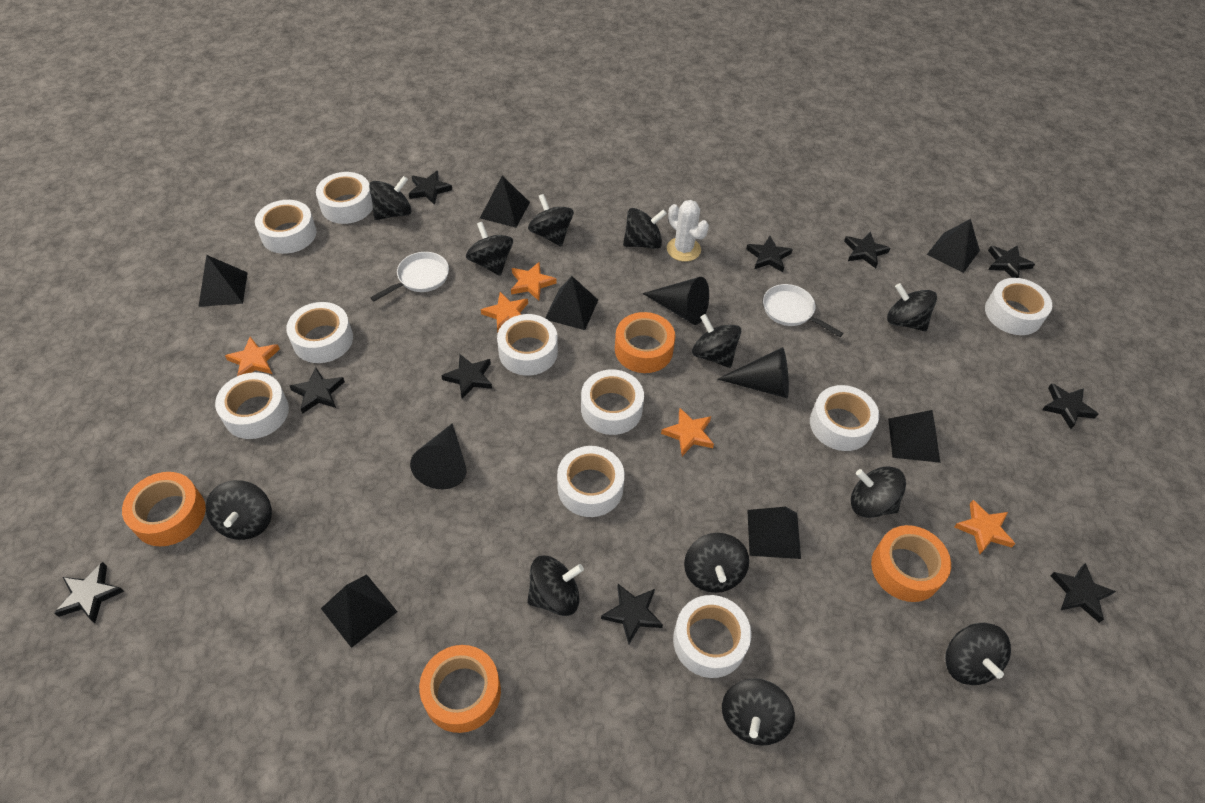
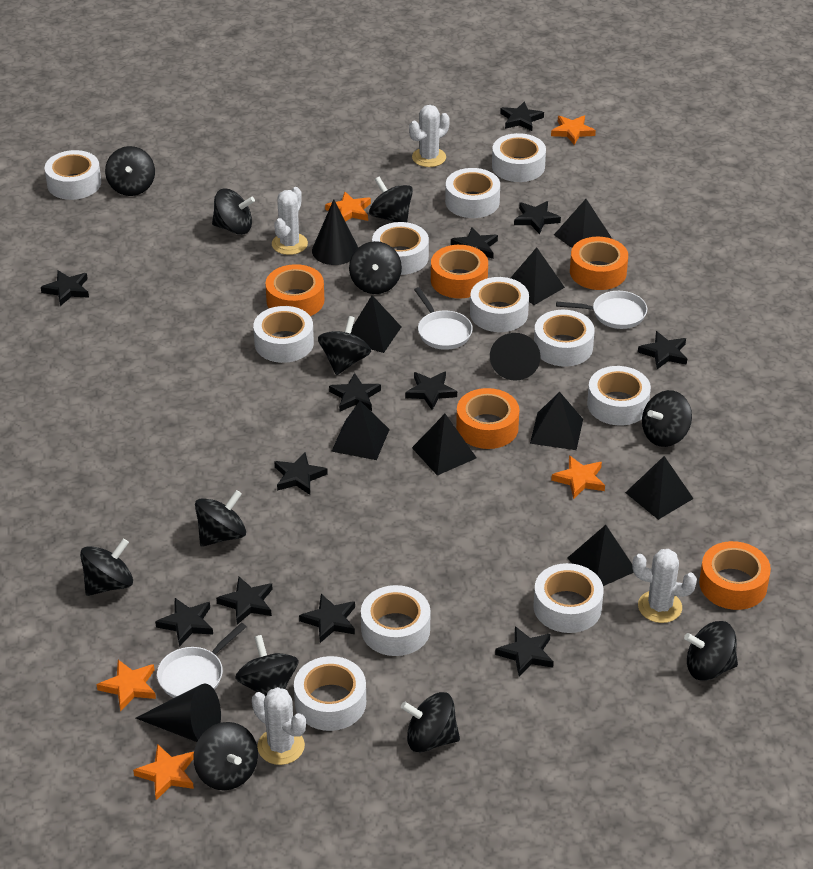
black pyramid: [198,255,248,307] [321,574,397,648] [480,175,530,227] [545,276,598,330] [747,507,801,559] [888,410,940,463] [927,219,980,273] = 7 -> [331,401,390,460] [351,295,401,353] [412,414,477,476] [511,247,565,305] [530,392,583,450] [554,199,612,248] [568,525,634,586] [625,456,694,520] = 8
black star: [54,562,124,623] [290,367,345,414] [409,171,452,205] [441,354,492,399] [601,584,663,644] [746,236,793,272] [844,232,890,268] [988,245,1035,278] [1042,383,1098,429] [1050,563,1116,623] = 10 -> [41,270,89,306] [155,598,213,647] [216,577,273,625] [274,452,328,495] [299,594,355,643] [329,373,381,411] [405,371,457,410] [451,227,498,259] [495,626,554,677] [500,102,544,131] [514,201,561,234] [638,331,687,369] = 12
orange tape: [122,472,206,546] [419,645,501,733] [615,312,675,373] [871,525,951,602] = 4 -> [265,264,324,316] [431,245,488,298] [456,388,519,449] [570,237,628,290] [699,541,771,610] = 5
white cactus: [667,200,709,262] = 1 -> [252,687,306,765] [272,187,308,255] [409,105,450,167] [632,549,697,623] = 4
white pan: [370,252,449,301] [763,284,843,337] = 2 -> [157,623,246,698] [414,287,473,350] [556,291,647,329] = 3
white tape: [215,372,289,439] [255,200,316,254] [286,302,353,363] [316,172,373,224] [497,314,558,376] [557,446,625,517] [581,369,644,435] [673,595,751,678] [810,385,879,451] [985,278,1052,335] = 10 -> [45,150,101,200] [253,306,314,363] [294,656,366,731] [361,585,430,656] [372,222,429,275] [445,168,500,218] [470,277,529,332] [492,133,546,182] [533,563,604,633] [534,310,595,367] [587,366,651,425] = 11

